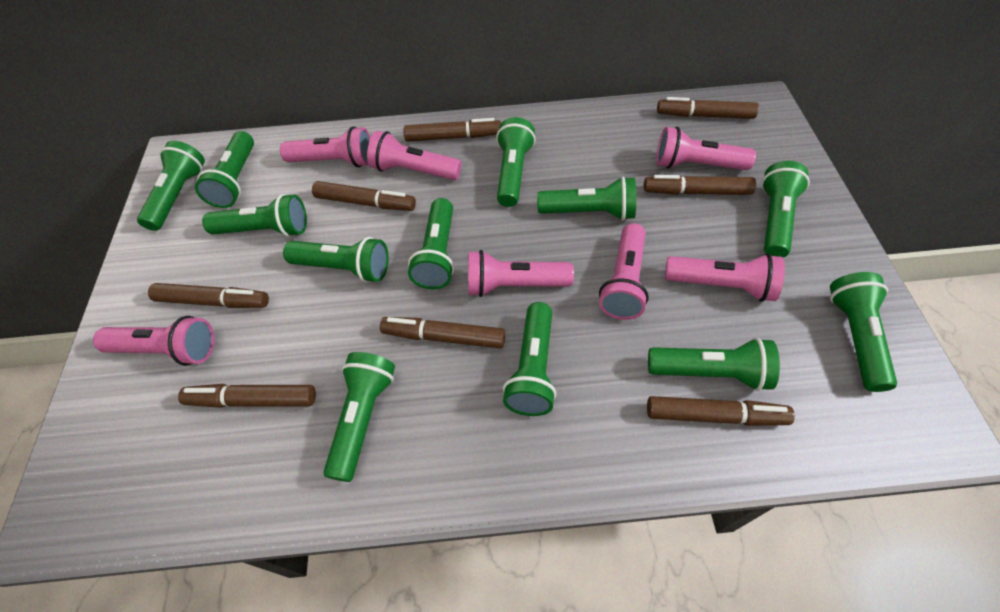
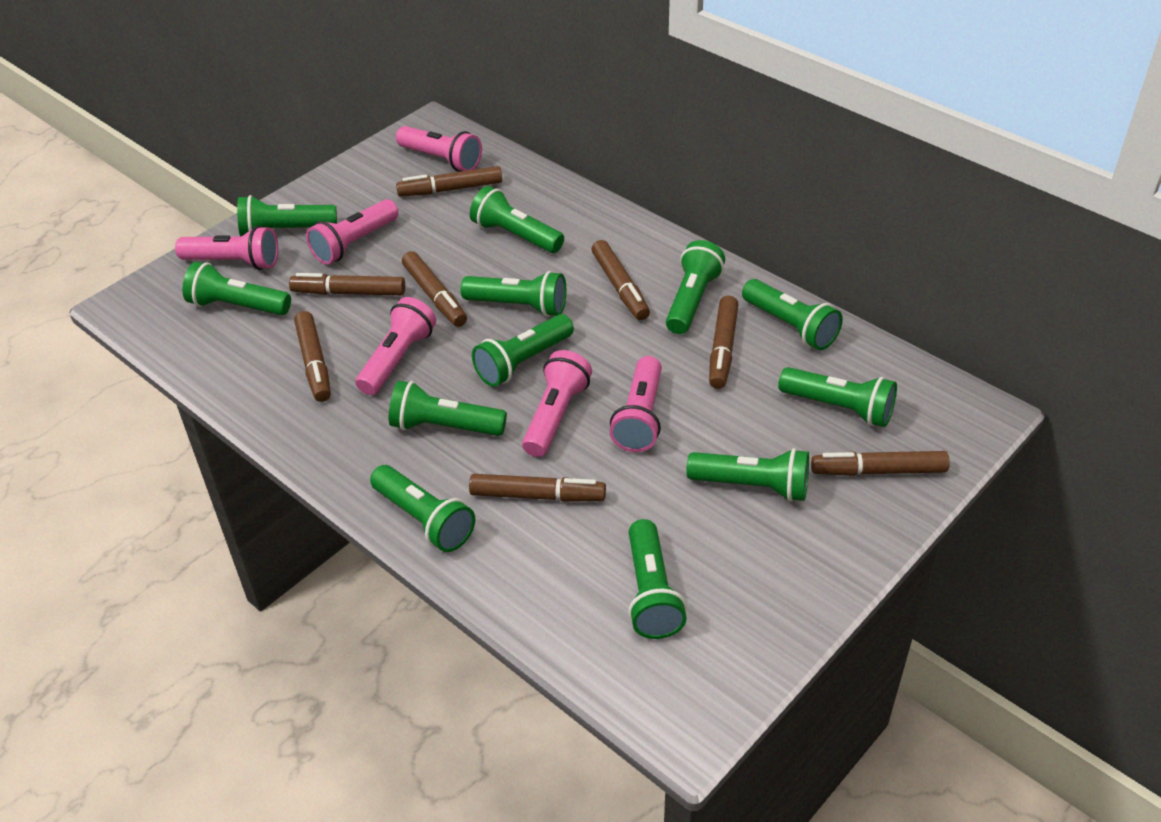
pink flashlight: [93,316,215,366] [280,127,371,167] [367,131,462,180] [468,250,574,297] [599,223,649,320] [656,127,756,170] [665,254,785,302] = 7 -> [175,226,278,270] [306,199,399,265] [355,297,436,395] [396,126,482,172] [522,350,592,457] [610,356,662,452] = 6

